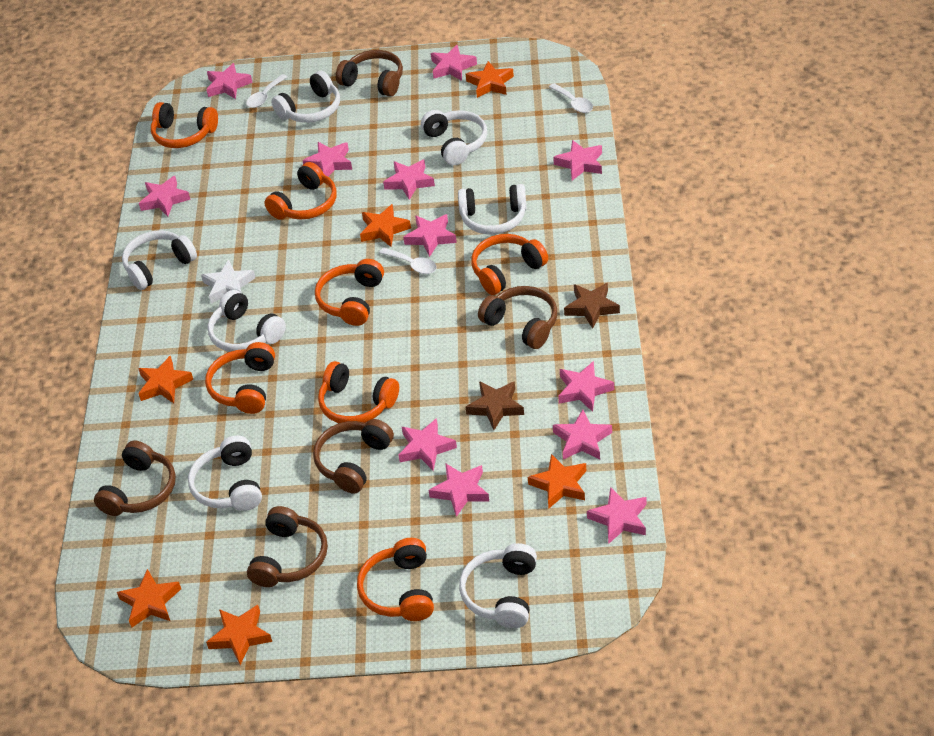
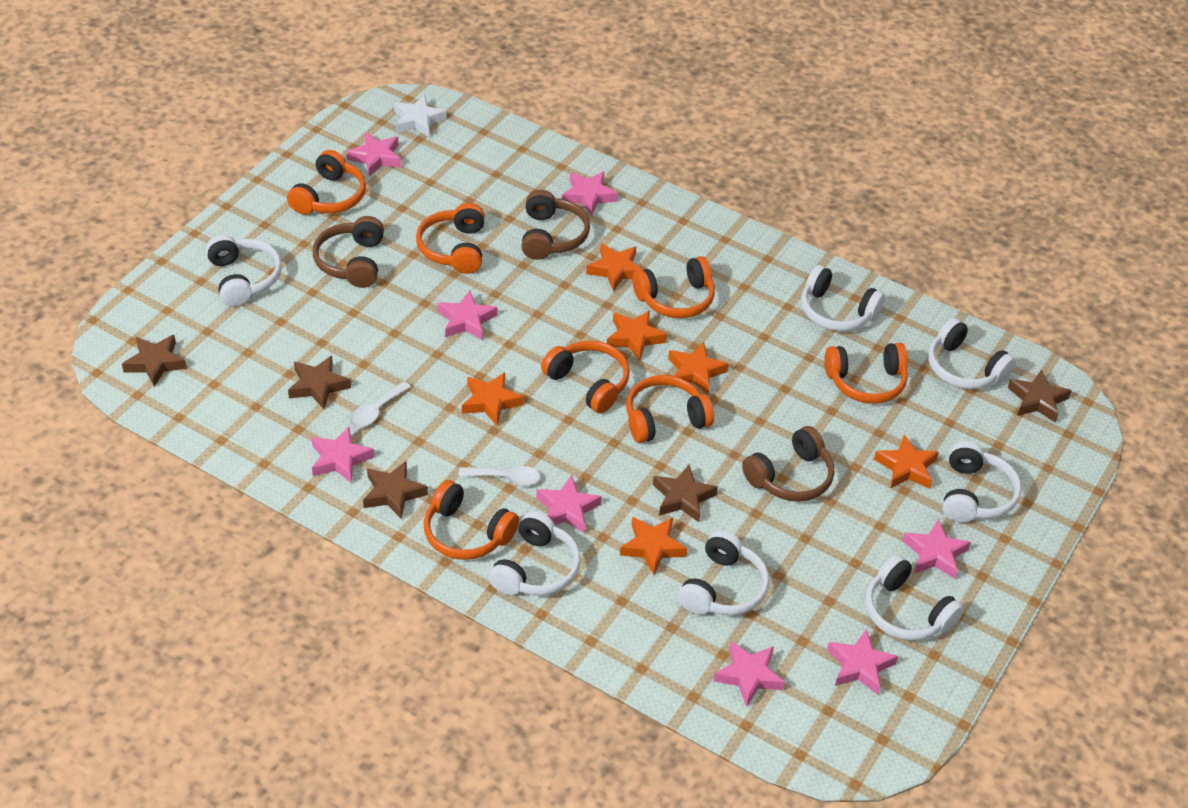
brown headphones: [94,440,176,516] [247,506,328,587] [313,419,394,494] [336,50,403,97] [478,286,557,349] = 5 -> [313,216,384,288] [521,190,590,260] [742,426,834,502] = 3
brown star: [466,381,524,430] [564,283,620,329] = 2 -> [122,335,187,387] [288,356,351,409] [363,461,428,519] [653,465,718,522] [1008,369,1072,423] = 5
pink star: [139,176,190,216] [206,63,253,99] [302,142,352,177] [383,159,435,200] [398,418,457,471] [403,214,457,257] [429,463,489,517] [431,45,477,81] [553,140,602,181] [553,409,612,460] [558,361,614,412] [587,487,647,544] = 12 -> [311,427,374,483] [347,132,401,177] [438,290,498,340] [536,475,602,533] [562,172,618,216] [713,641,785,707] [827,629,898,695] [903,519,971,579] = 8
white spoon: [246,74,288,108] [379,247,437,274] [549,83,593,113] = 3 -> [349,381,411,427] [458,466,540,486] = 2

